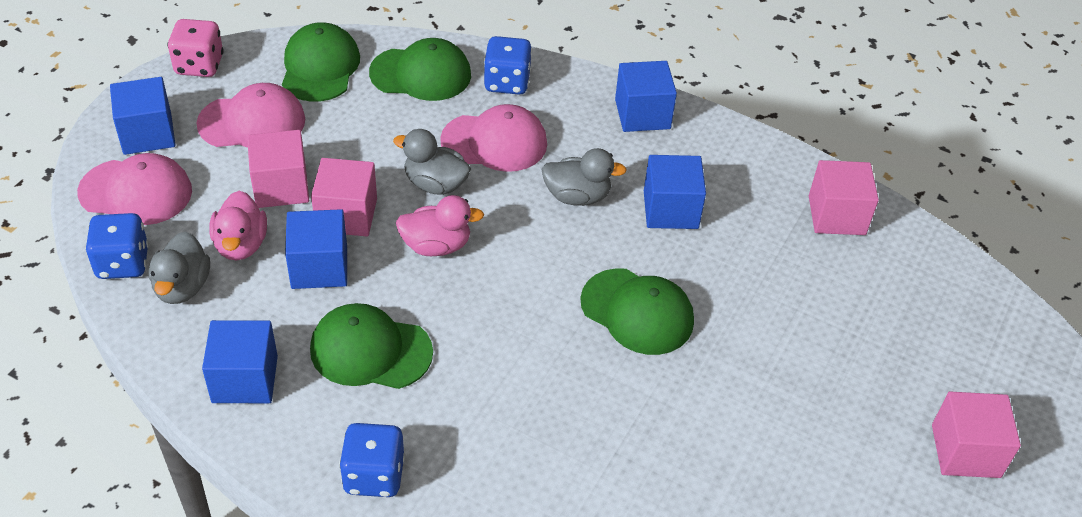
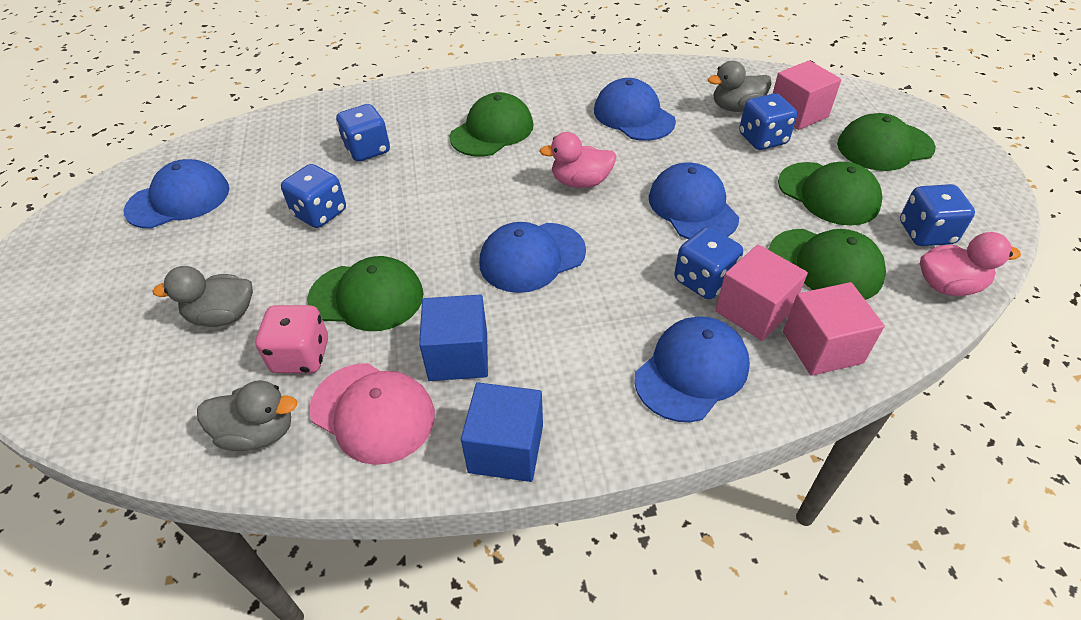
blue cap: none = 0 -> [124,159,229,229] [479,222,586,293] [594,78,676,141] [634,316,750,422] [649,163,739,239] = 5
blue cube: [110,77,175,155] [202,320,278,403] [285,209,347,289] [615,61,677,132] [644,155,706,229] = 5 -> [419,295,488,381] [461,383,543,482] = 2
blue dice: [86,213,149,279] [339,423,405,497] [484,36,532,95] = 3 -> [281,164,346,228] [336,104,390,162] [674,227,743,299] [739,93,797,150] [900,184,975,246] = 5
green cap: [282,22,360,102] [310,303,433,389] [369,38,471,101] [580,268,694,355] = 4 -> [307,256,423,331] [449,92,533,157] [768,229,886,300] [778,162,882,225] [837,113,936,171] = 5
pink cap: [77,153,192,225] [196,83,305,147] [440,104,547,172] = 3 -> [309,363,435,465] = 1
pink cube: [247,130,309,208] [311,158,377,236] [809,160,879,235] [932,392,1021,478] = 4 -> [715,245,808,341] [773,60,841,130] [783,282,885,376] = 3

